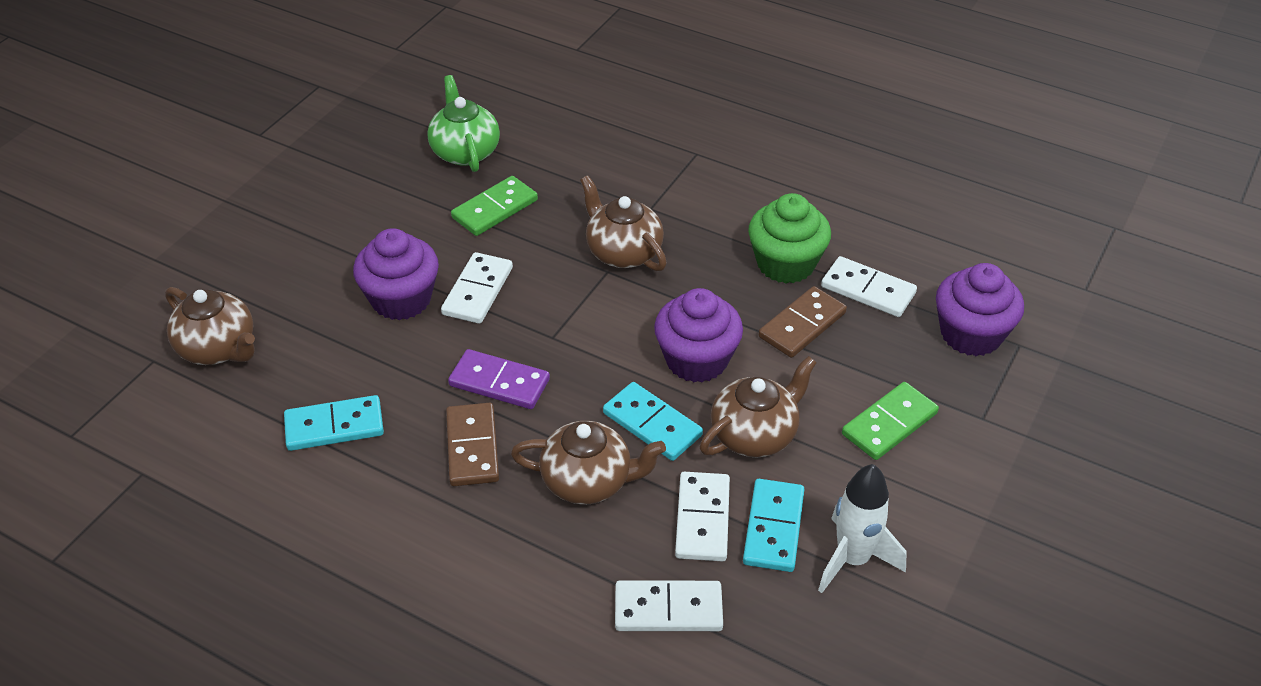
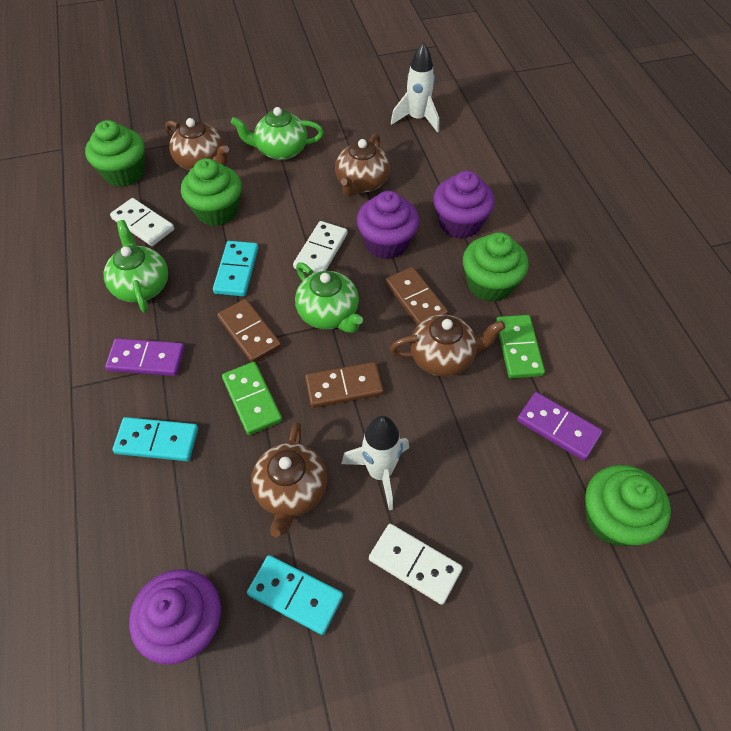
brown domino: [446,403,499,486] [759,286,847,358] = 2 -> [217,299,281,362] [305,362,383,408] [386,267,448,326] = 3
green cupcake: [748,193,831,283] = 1 -> [85,120,145,187] [181,158,242,226] [463,232,529,302] [585,465,671,546] = 4
green teapot: [427,75,500,172] = 1 -> [104,220,168,313] [231,107,324,160] [295,262,363,333] = 3
purple domino: [448,349,550,409] = 1 -> [105,338,185,376] [517,392,603,461] = 2
white domino: [441,252,513,324] [615,580,723,631] [675,472,730,561] [821,256,917,317] = 4 -> [110,198,174,246] [293,221,347,274] [369,524,463,605] = 3
white rocket: [818,464,907,593] = 1 -> [341,416,409,510] [391,42,439,133] = 2

